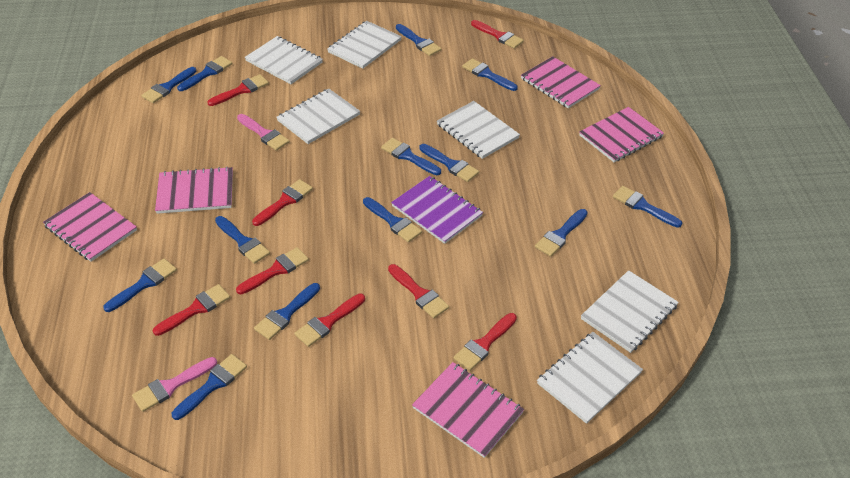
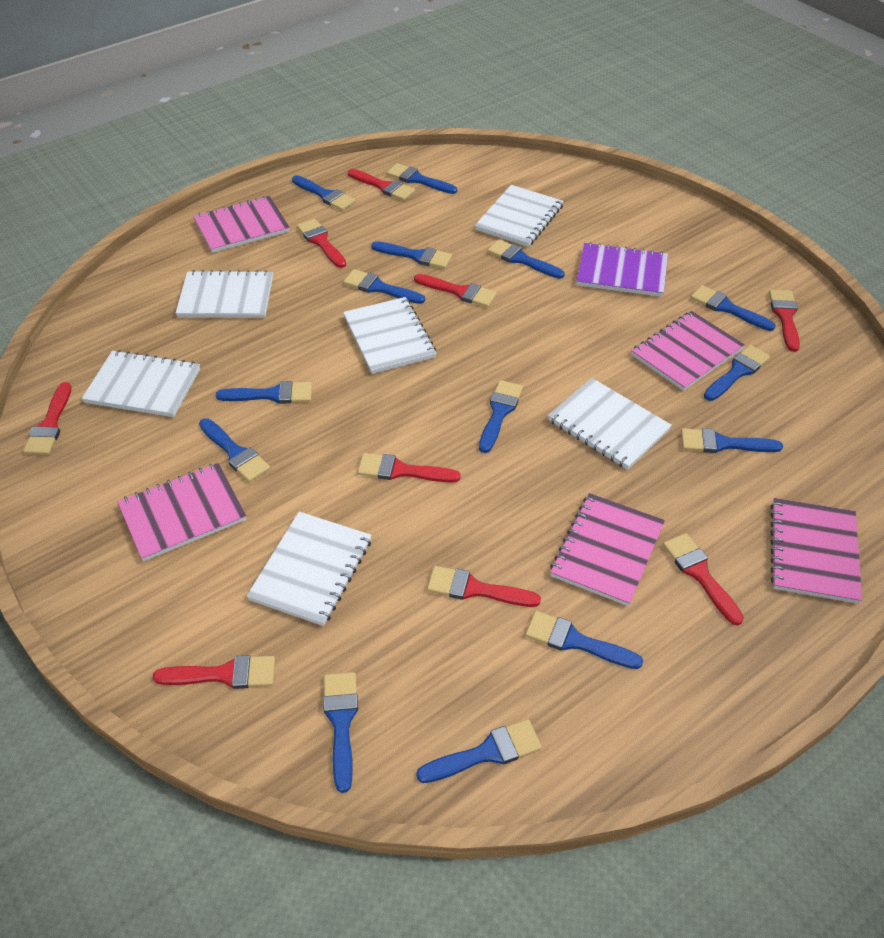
blue brush: [103,259,177,312] [141,67,197,103] [172,354,247,420] [177,56,232,91] [215,216,270,264] [254,283,320,340] [363,197,422,242] [381,138,441,175] [396,24,442,56] [419,144,479,182] [462,58,518,91] [535,209,588,257] [613,186,682,228] = 13 -> [199,418,270,482] [216,381,312,404] [292,175,356,211] [323,672,358,793] [343,269,425,304] [371,241,452,269] [386,163,457,194] [416,719,542,783] [479,380,523,453] [487,239,565,279] [525,611,643,669] [681,428,783,453] [690,285,776,331] [704,345,770,401] = 14
pink brush: [132,357,217,412] [237,114,290,151] = 2 -> none = 0
red brush: [153,284,230,336] [207,74,269,106] [236,247,309,294] [252,179,313,226] [295,293,365,347] [388,264,449,318] [454,313,517,371] [471,20,524,49] = 8 -> [23,382,71,455] [153,655,275,689] [297,219,346,268] [348,169,415,201] [357,453,461,483] [414,274,497,307] [427,566,541,607] [663,533,744,626] [769,290,800,352] = 9

